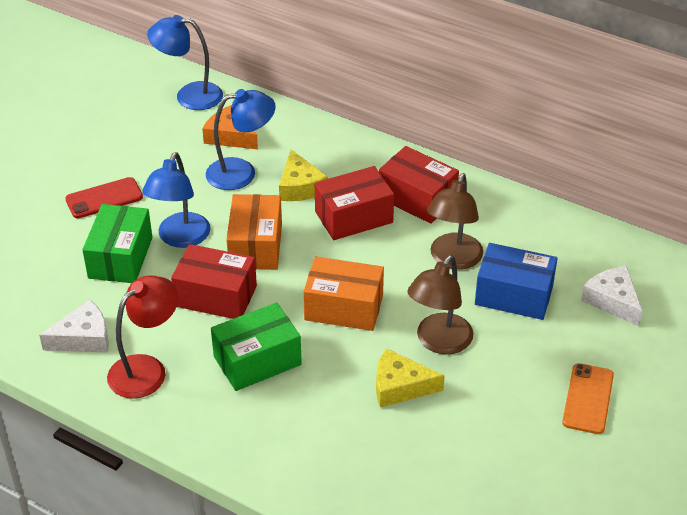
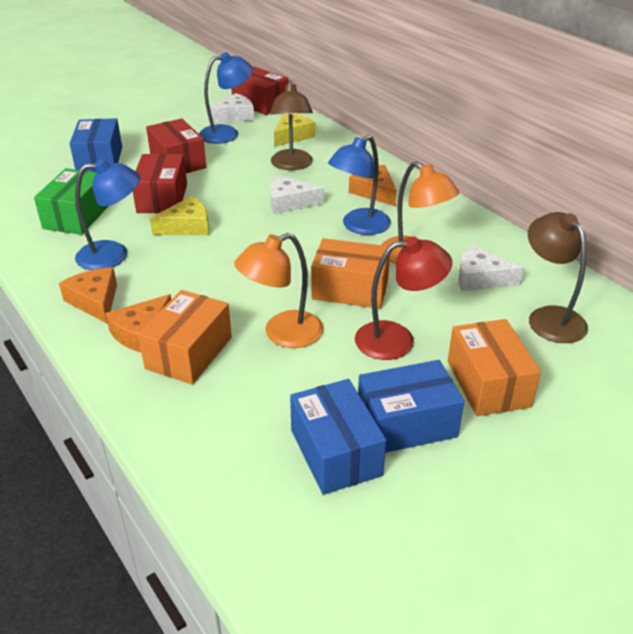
blue box: [475,243,558,320] = 1 -> [69,118,122,172] [290,379,386,495] [358,360,464,453] = 3
green box: [82,204,153,283] [211,302,302,391] = 2 -> [34,168,108,235] = 1
orange box: [226,194,282,270] [303,256,384,331] = 2 -> [138,290,232,385] [311,238,390,309] [448,319,541,416] = 3
orange cheese: [202,105,258,149] = 1 -> [59,267,117,324] [105,294,171,352] [349,165,397,206] = 3
orange lamp: none = 0 -> [234,233,324,348] [382,161,459,264] = 2
orange phone: [562,363,614,434] = 1 -> none = 0
red phone: [65,177,143,218] = 1 -> none = 0
white cheese: [39,300,109,352] [581,266,643,326] = 2 -> [210,93,254,123] [270,175,324,214] [458,245,524,291] = 3

